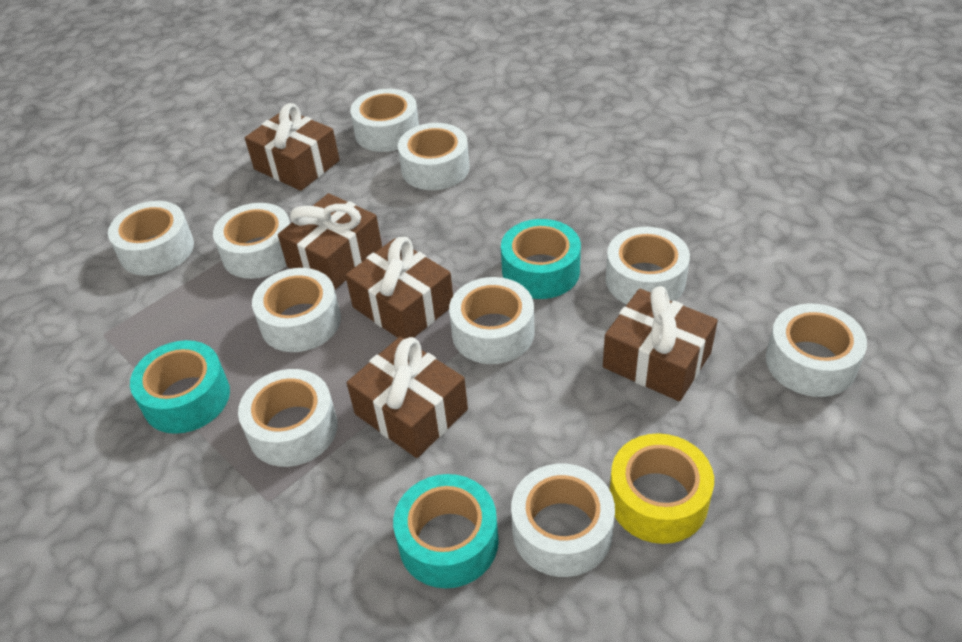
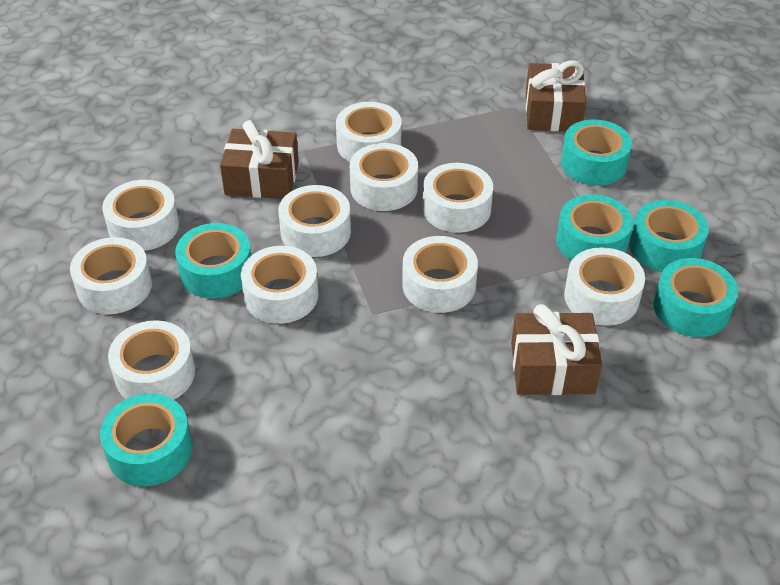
brown gift: [245,103,340,191] [278,193,382,290] [345,237,453,339] [347,337,468,458] [603,286,718,401] = 5 -> [220,120,299,199] [511,304,602,395] [526,60,586,131] = 3
turquoise tape: [130,340,230,434] [393,474,499,588] [501,219,581,299] = 3 -> [100,393,193,486] [175,223,251,299] [556,194,633,261] [561,120,632,185] [630,200,709,272] [654,258,738,337] = 6
yellow tape: [610,433,714,544] = 1 -> none = 0

